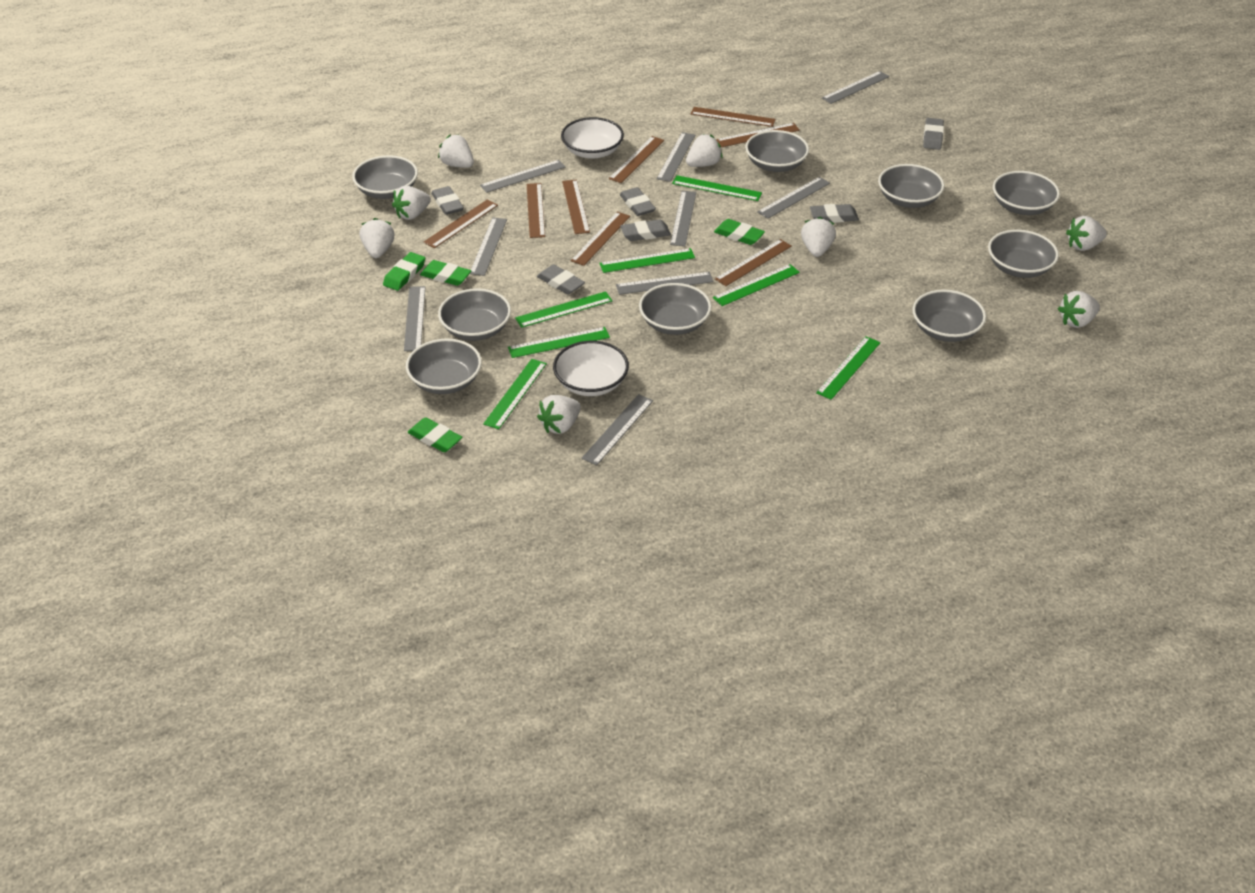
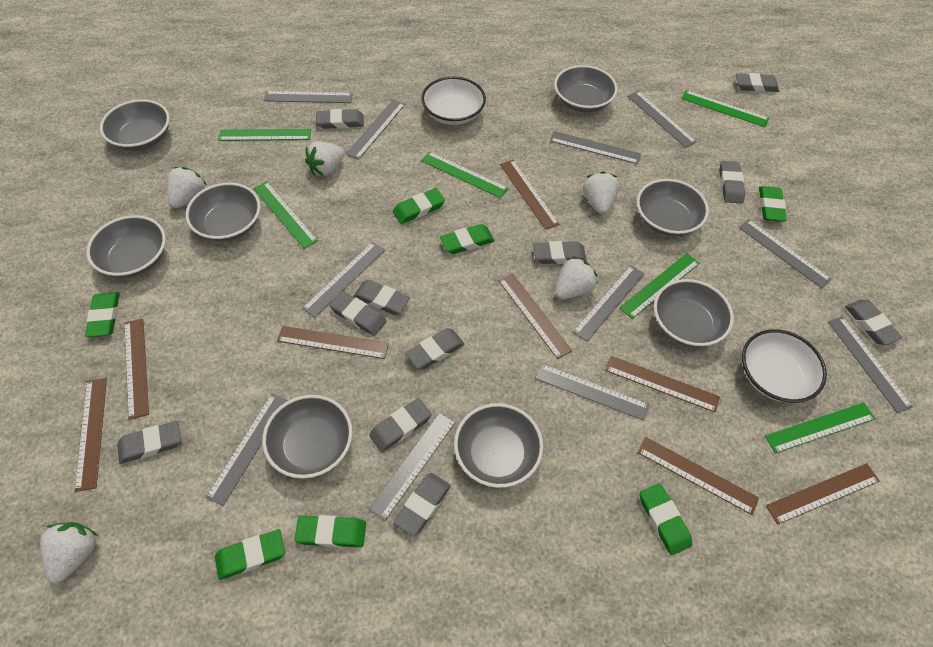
green eraser: [383,252,425,291] [407,417,462,452] [420,260,471,286] [714,219,765,245] = 4 -> [85,292,120,337] [215,529,285,580] [294,515,366,548] [393,188,445,224] [440,224,495,254] [640,483,692,555] [759,186,787,222] = 7
green ruler: [483,359,547,429] [508,327,610,358] [515,291,612,328] [599,248,695,273] [672,175,762,201] [713,264,800,306] [816,336,881,400] = 7 -> [218,129,311,141] [253,181,318,249] [421,151,509,198] [619,253,700,319] [682,90,769,127] [765,403,875,453] = 6
grey bowl: [352,155,418,199] [406,339,482,394] [438,288,511,341] [639,283,712,335] [745,130,809,172] [878,164,944,208] [912,290,986,342] [988,230,1059,278] [993,171,1060,215] = 9 -> [86,215,166,278] [100,99,170,151] [186,183,261,241] [262,395,353,479] [454,403,543,488] [554,65,618,113] [637,179,709,236] [654,279,734,347] = 8
grey eraser: [431,186,464,215] [537,265,585,295] [620,187,656,216] [620,219,671,241] [810,204,859,223] [923,118,944,150] = 6 -> [117,421,181,464] [316,109,364,129] [329,291,387,336] [353,280,410,315] [369,398,432,452] [394,473,451,537] [405,328,464,370] [533,241,587,264] [719,161,745,204] [736,73,779,92] [845,300,902,345] = 11
grey ruler: [404,286,425,351] [470,218,507,276] [480,160,565,193] [582,394,653,465] [616,272,714,295] [657,132,695,182] [670,191,696,246] [757,177,830,219] [822,71,889,104] = 9 -> [206,394,288,506] [264,91,353,103] [302,242,385,318] [346,99,405,160] [369,413,455,521] [535,363,649,421] [550,131,641,164] [573,265,645,342] [627,91,696,148] [739,219,832,288] [828,316,913,413] = 11
white strawberry: [360,218,394,258] [392,186,431,220] [438,135,474,168] [537,395,581,434] [686,134,723,167] [801,217,836,257] [1058,291,1100,328] [1066,216,1107,251] = 8 -> [40,522,98,583] [167,167,207,209] [305,141,345,177] [555,256,597,299] [583,172,619,214] = 5

